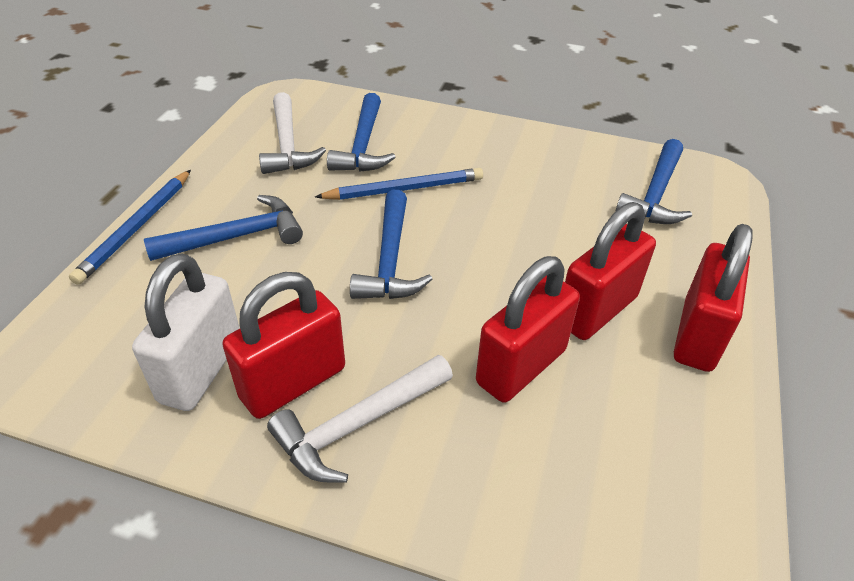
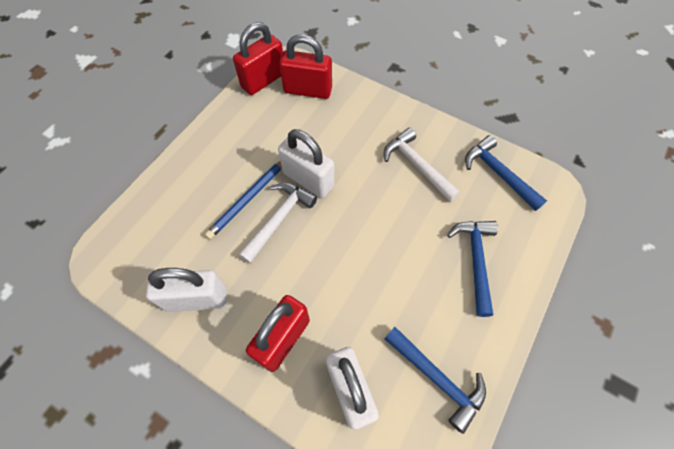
blue hammer: [144,195,303,261] [327,93,395,172] [350,190,432,299] [615,139,692,224] = 4 -> [384,327,486,434] [447,221,498,317] [465,135,547,211] = 3
blue pencil: [69,170,191,285] [315,168,483,200] = 2 -> [205,161,282,239] = 1
red padlock: [222,272,345,419] [476,256,580,403] [565,202,656,340] [674,224,753,372] = 4 -> [233,22,283,95] [246,295,310,372] [279,34,332,99] = 3
white padlock: [132,253,240,411] = 1 -> [146,268,227,312] [278,129,334,198] [326,347,379,430] = 3

